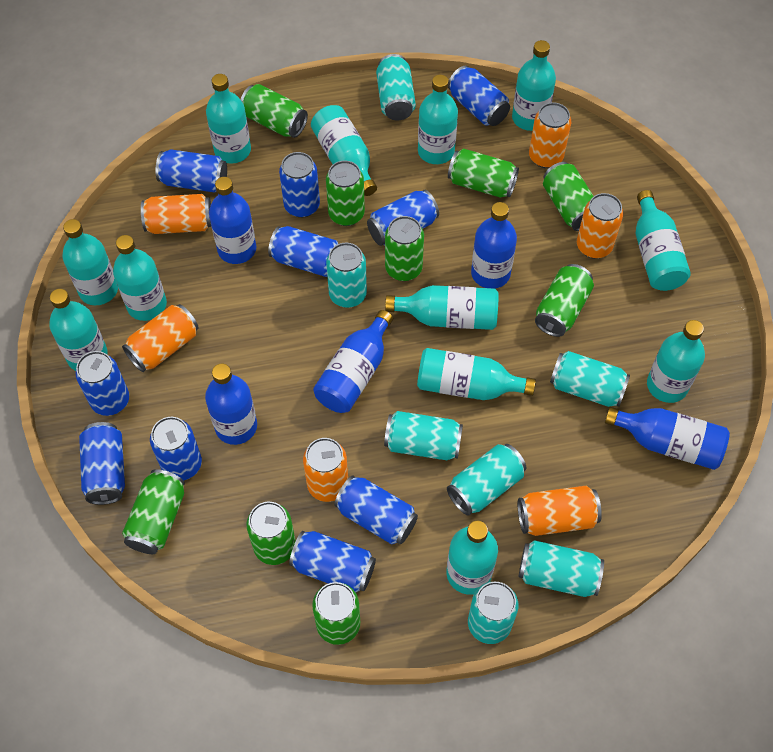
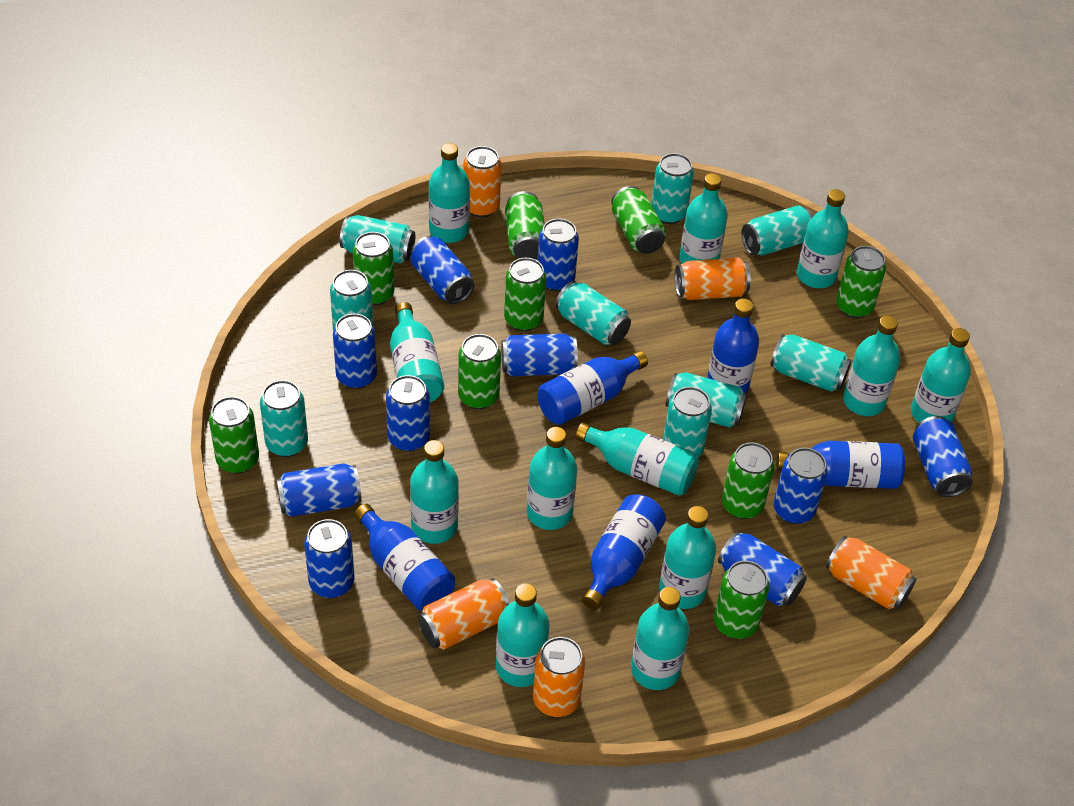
orange can: [122,304,199,372] [141,194,211,234] [303,438,348,502] [518,486,602,536] [529,103,571,168] [577,193,623,259] = 6 -> [418,578,509,649] [463,146,501,218] [533,637,585,717] [675,258,751,300] [826,536,917,609] = 5
turquoise can: [326,243,367,308] [376,54,416,121] [384,411,463,460] [447,444,526,516] [468,582,518,644] [519,540,604,597] [550,351,630,407] = 7 -> [260,380,308,457] [330,270,373,330] [340,215,415,264] [555,281,631,345] [651,153,694,224] [663,387,712,457] [665,372,747,428] [741,205,813,256] [770,334,852,392] = 9

